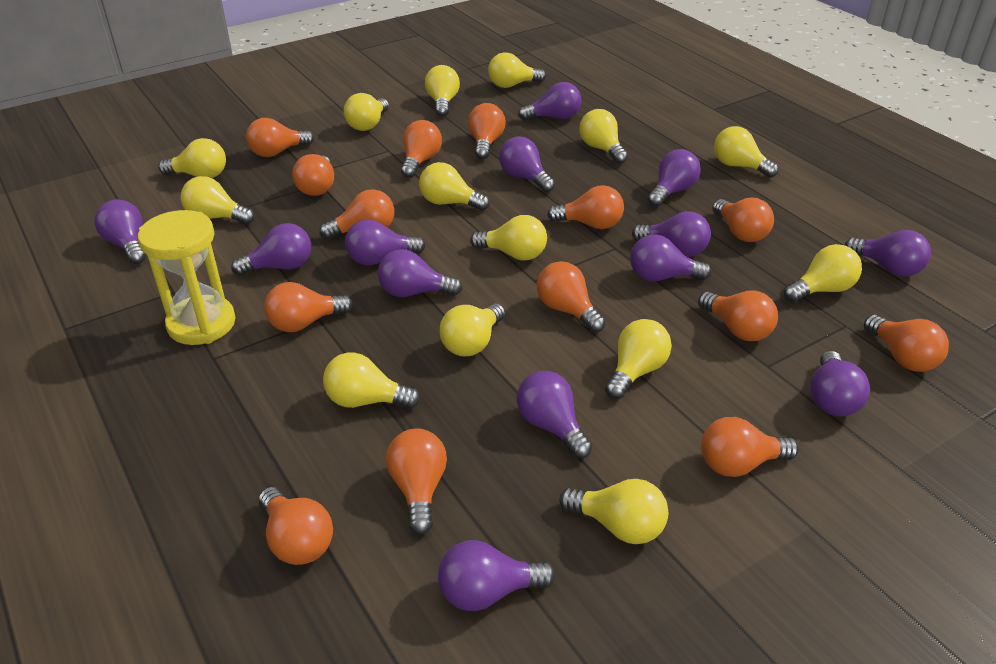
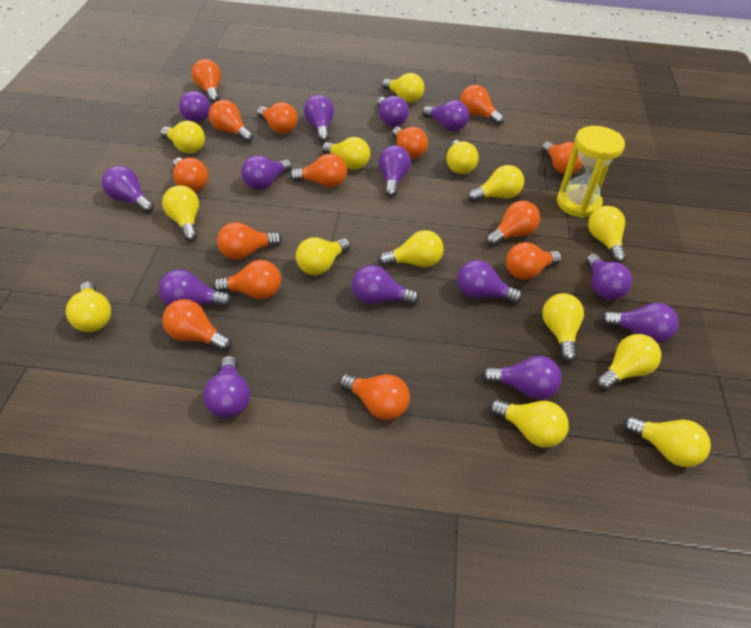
purple light bulb: [95,199,146,264] [231,223,311,276] [345,219,426,265] [378,249,463,297] [438,540,556,611] [499,137,555,192] [517,371,592,458] [518,82,581,120] [630,234,711,281] [632,211,711,257] [648,149,701,207] [810,351,870,416] [845,230,931,277] = 13 -> [102,166,154,213] [158,269,232,307] [179,91,210,122] [203,356,250,418] [241,155,292,190] [304,95,334,142] [352,265,419,305] [377,96,409,127] [378,145,411,197] [422,100,469,131] [457,260,522,304] [482,356,562,400] [586,254,632,300] [601,303,679,343] = 14

